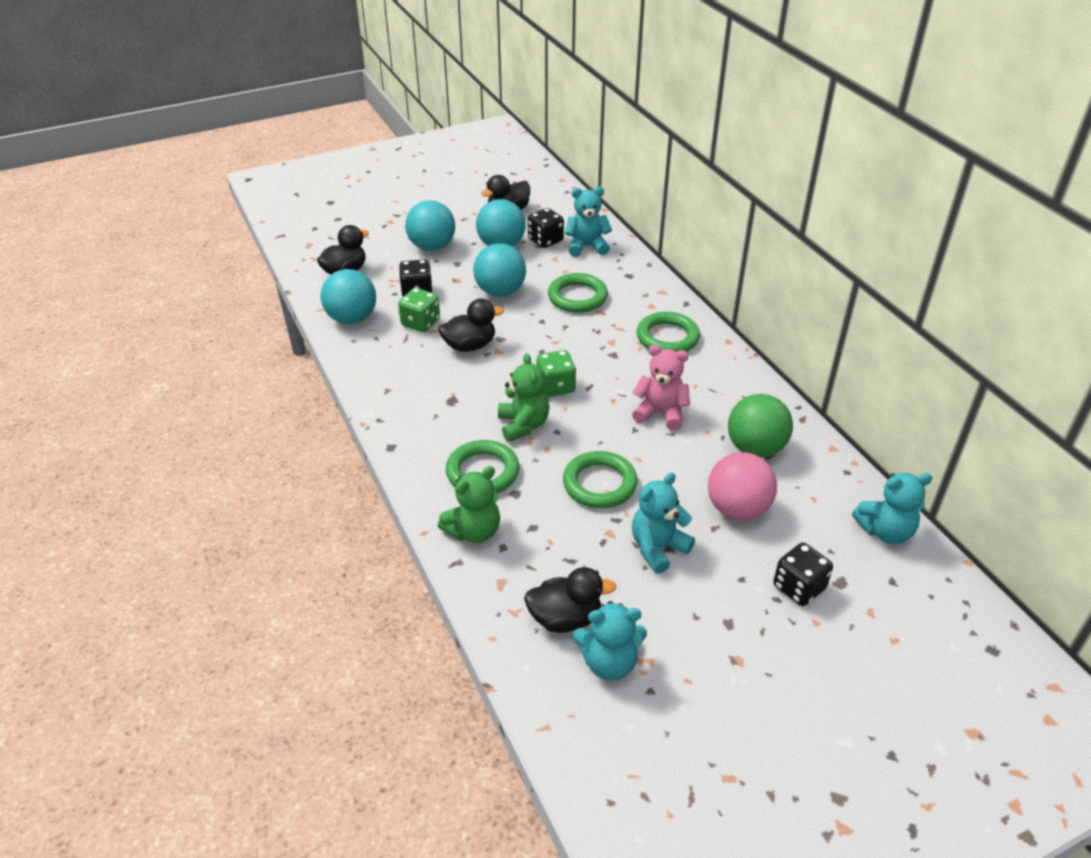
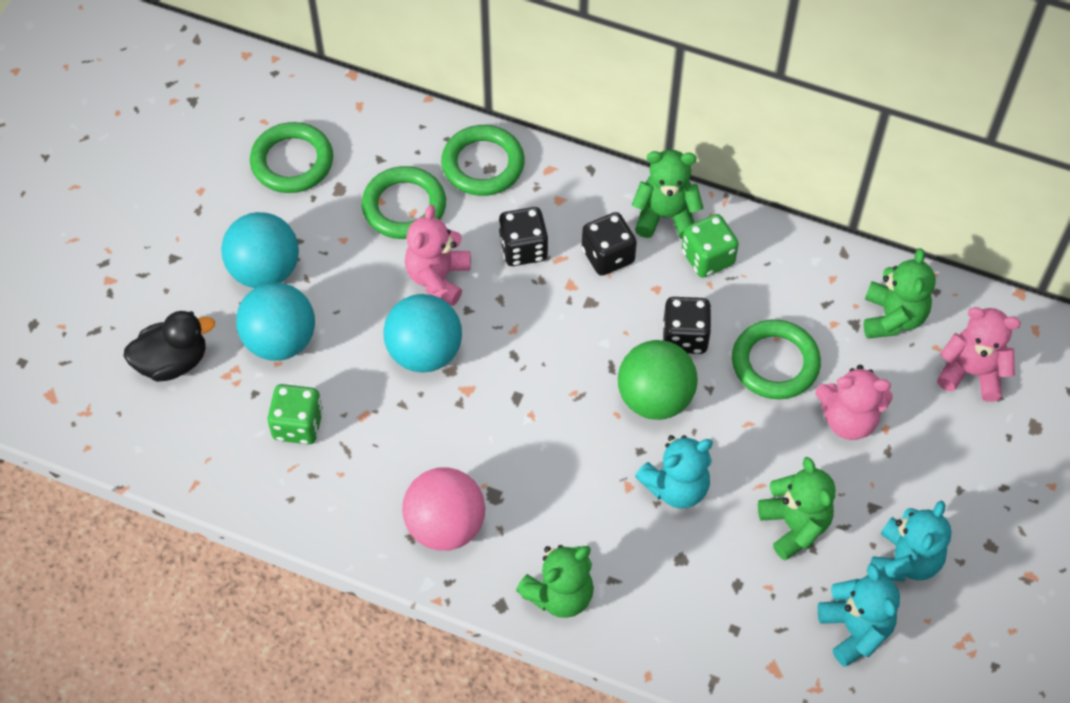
black duck: [317,225,369,275] [438,298,504,352] [481,175,530,210] [524,567,616,633] = 4 -> [124,311,215,382] = 1
green teddy bear: [438,466,500,543] [498,353,549,442] = 2 -> [516,545,594,618] [632,150,704,239] [758,457,835,560] [864,248,936,339] = 4
pink teddy bear: [632,345,690,430] = 1 -> [405,205,471,306] [816,365,893,440] [937,307,1021,402] = 3
turquoise ball: [321,269,376,324] [405,200,455,251] [473,243,526,297] [476,199,526,247] = 4 -> [221,212,299,288] [236,282,315,361] [383,294,462,373] = 3
turquoise teddy bear: [565,187,612,257] [573,601,647,681] [632,473,695,574] [852,473,932,544] = 4 -> [635,435,713,509] [818,563,900,667] [870,501,952,582] = 3

